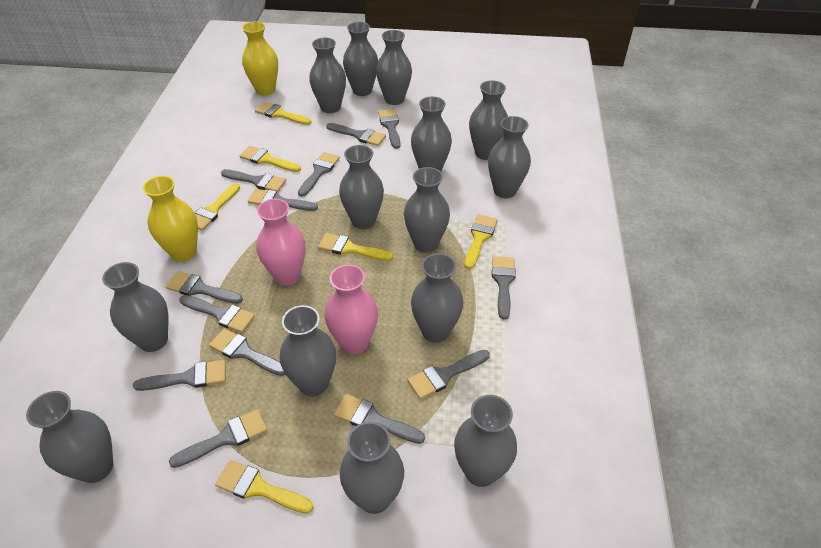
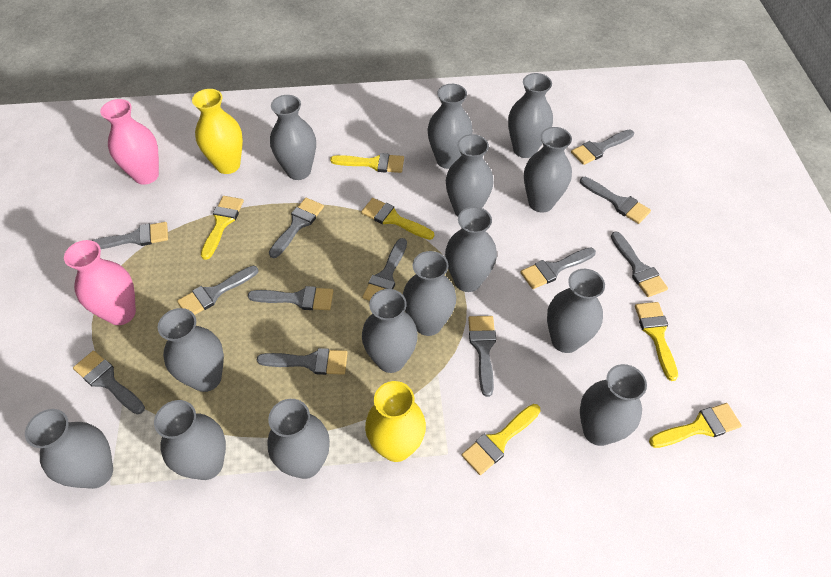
grey brush: [133,360,226,391] [166,271,243,304] [169,409,267,468] [179,295,255,333] [209,328,285,376] [221,169,286,192] [248,189,318,211] [298,152,340,197] [326,123,386,146] [334,394,425,444] [378,109,401,149] [408,350,490,399] [492,256,516,320] = 13 -> [73,351,145,414] [91,222,168,249] [177,266,259,315] [248,286,333,310] [257,348,348,375] [269,198,324,258] [362,238,407,301] [468,316,496,397] [520,247,596,289] [571,129,634,165] [580,177,651,224] [611,231,668,297] = 12

